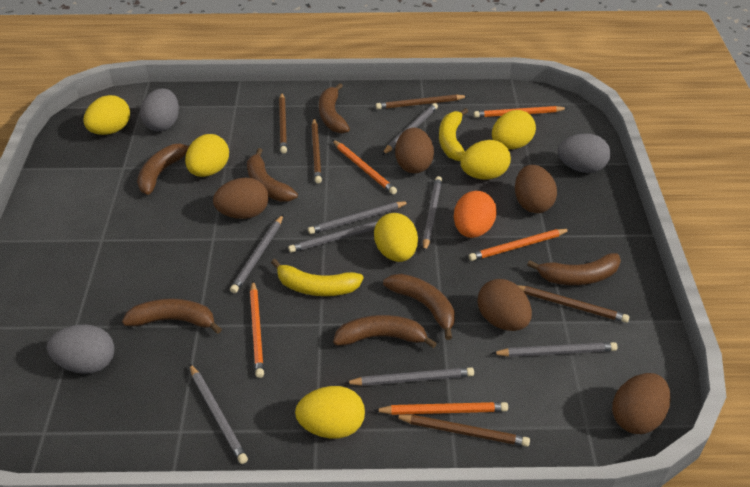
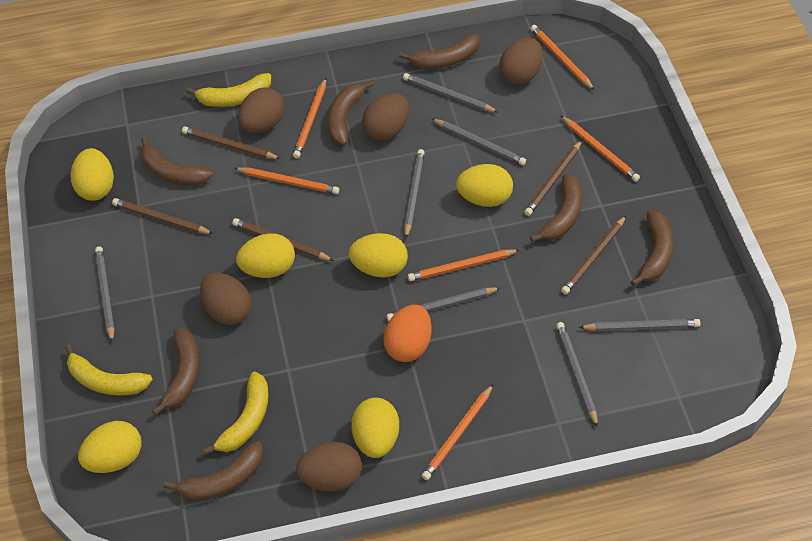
grey egg: [47,324,115,374] [140,88,179,131] [558,133,611,173] = 3 -> none = 0
grey pencil: [189,363,248,464] [230,215,283,293] [288,220,379,253] [308,201,409,234] [345,367,474,386] [382,103,438,155] [423,176,442,252] [491,342,618,357] = 8 -> [95,246,115,343] [386,287,500,322] [403,73,498,112] [404,149,425,238] [431,118,526,165] [556,322,598,428] [579,319,701,331] = 7
orange pencil: [250,281,264,378] [332,140,397,194] [374,402,508,415] [469,229,570,261] [474,106,568,118] = 5 -> [234,167,339,194] [293,78,326,158] [408,249,519,281] [422,384,493,480] [530,25,594,90] [560,115,640,182] = 6
yellow banana: [271,259,364,296] [439,108,468,161] = 2 -> [65,345,153,396] [186,73,271,107] [203,372,269,455] = 3

